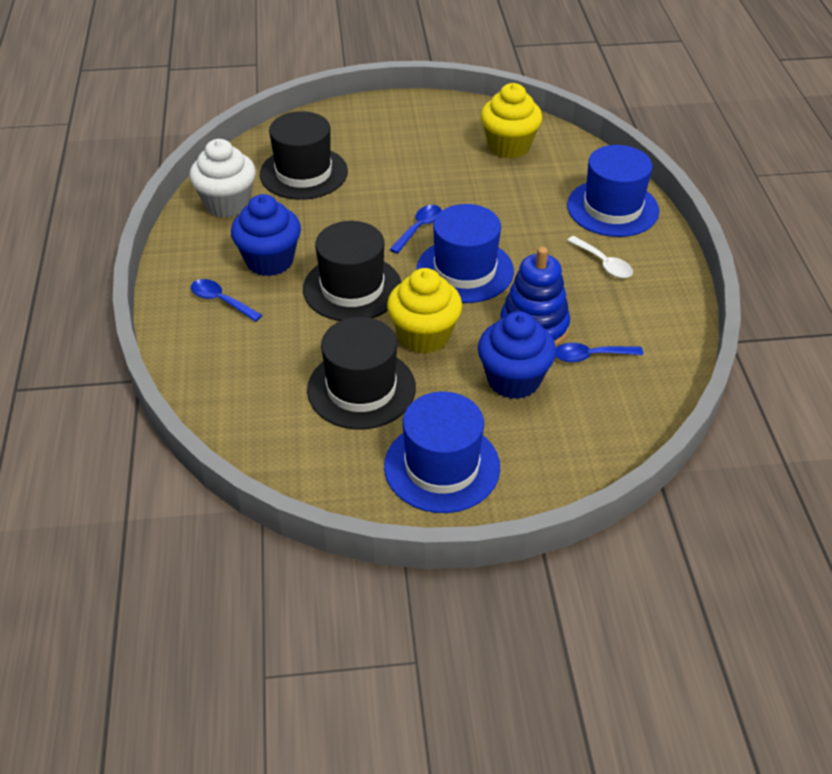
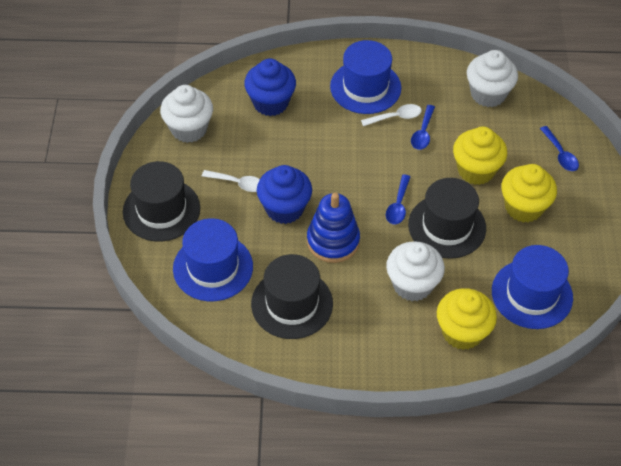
white cupcake: [190,139,256,218] = 1 -> [160,85,213,143] [386,241,445,301] [467,50,518,107] = 3
white spoon: [567,236,633,278] = 1 -> [202,170,260,192] [361,104,422,126] = 2
yellow cupcake: [387,268,462,354] [481,83,542,159] = 2 -> [437,288,497,350] [453,126,507,185] [501,164,557,223] = 3

